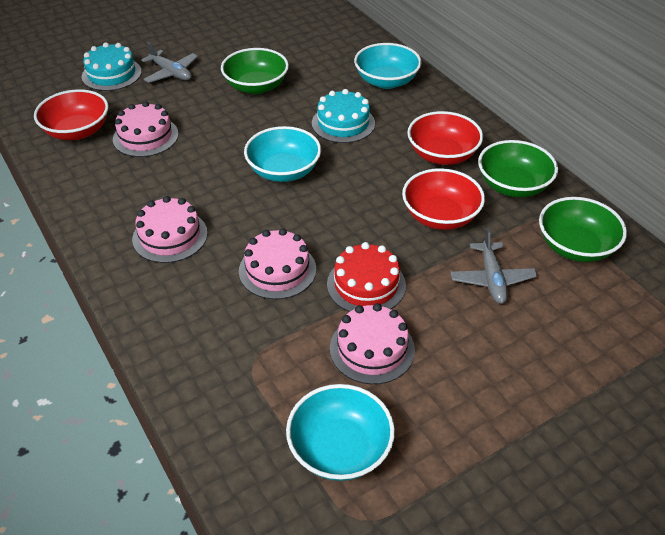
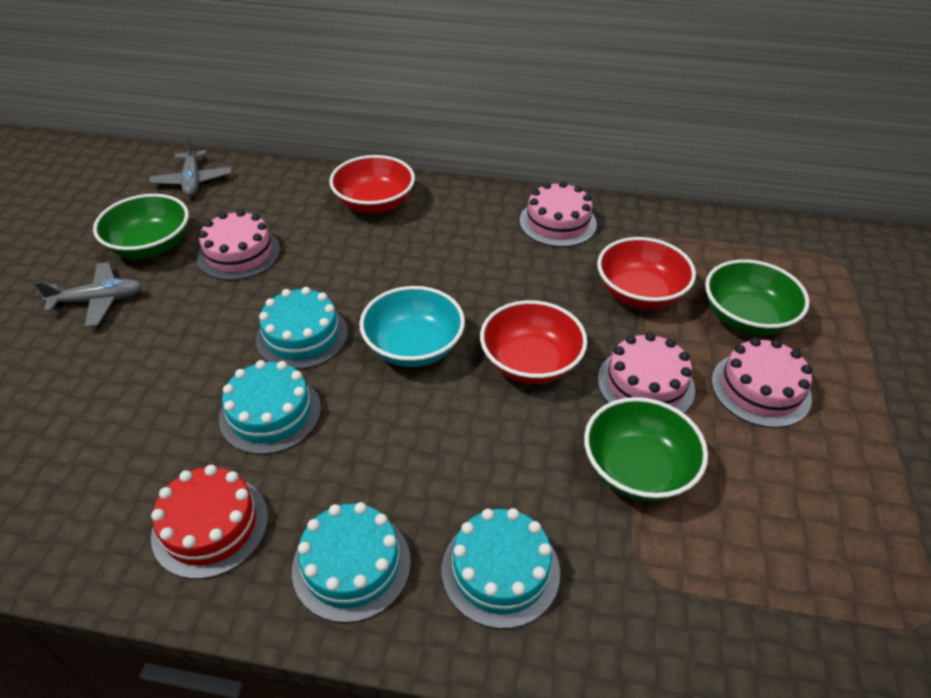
turquoise bowl: [244,126,321,182] [286,384,395,481] [354,43,422,89] = 3 -> [359,286,465,367] = 1
turquoise cake: [82,42,142,91] [312,89,375,143] = 2 -> [219,360,321,455] [256,287,348,369] [292,502,411,623] [442,508,560,629] = 4

